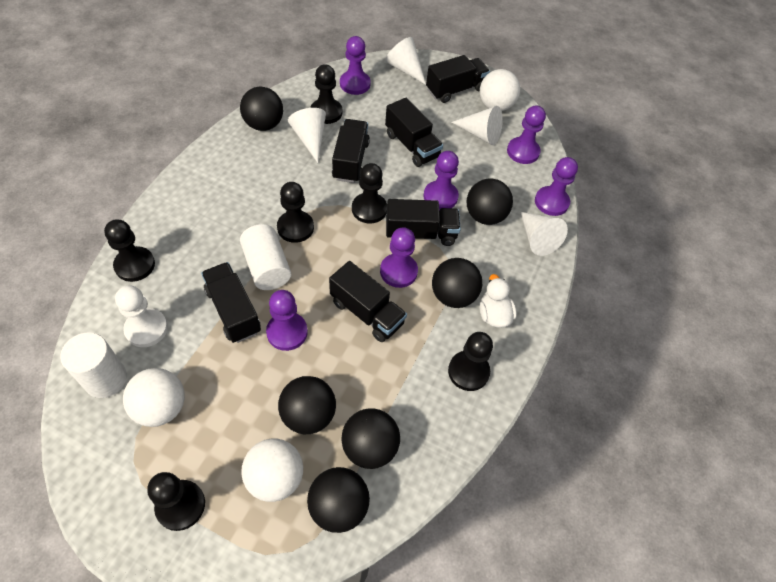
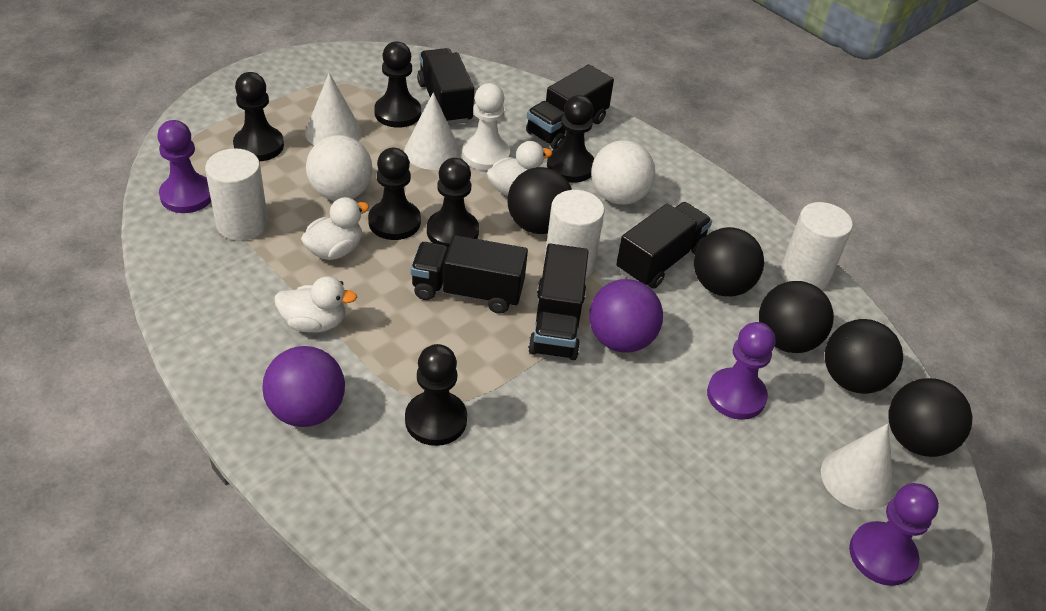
black ball: [240,87,283,131] [278,376,336,434] [307,467,370,533] [341,408,400,469] [432,258,482,308] [467,178,513,225] = 6 -> [507,167,572,234] [694,227,764,297] [759,281,834,353] [825,319,903,394] [888,378,973,457] = 5
black truck: [201,262,261,343] [329,261,407,342] [332,119,370,183] [385,98,443,167] [386,199,461,246] [426,55,490,103] = 6 -> [411,235,528,314] [417,48,474,125] [526,64,614,149] [528,244,589,360] [616,202,712,289] = 5
purple ball: none = 0 -> [263,346,345,427] [589,279,663,353] = 2
purple pawn: [266,290,308,351] [340,36,371,95] [380,227,418,288] [424,151,459,210] [507,106,546,164] [535,157,578,216] = 6 -> [157,120,211,213] [707,322,775,420] [849,483,939,586] = 3
white ball: [123,368,185,427] [241,439,303,502] [480,69,520,111] = 3 -> [306,135,373,201] [591,140,655,205] = 2
white cone: [288,108,326,163] [385,37,426,85] [451,106,503,145] [520,212,568,256] = 4 -> [305,73,362,146] [404,92,461,170] [821,423,894,510] = 3
white cylinder: [60,332,127,398] [240,224,291,290] = 2 -> [205,148,268,241] [544,190,604,278] [781,202,853,290] = 3
white duck: [479,274,517,328] = 1 -> [274,276,357,333] [301,197,369,260] [487,141,553,196] = 3

